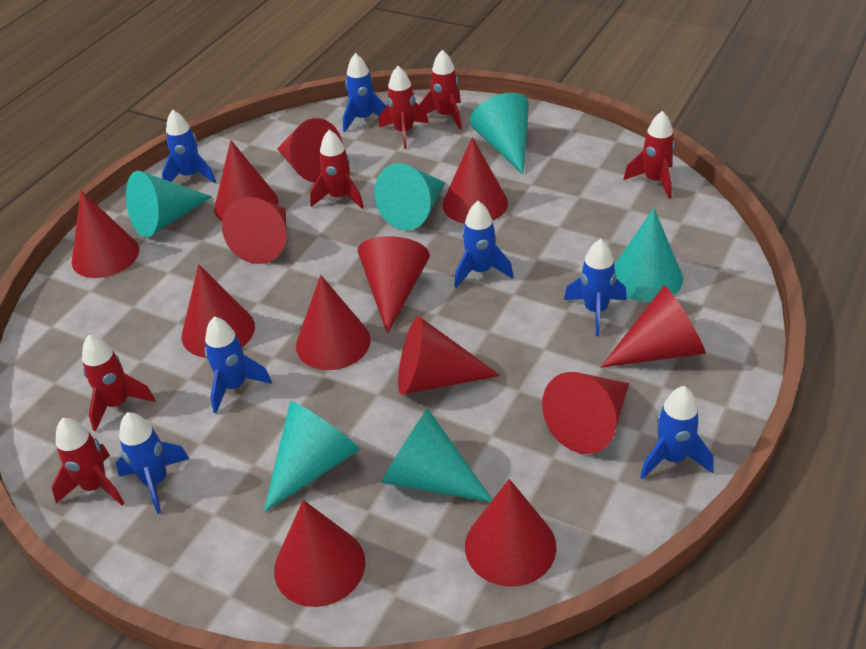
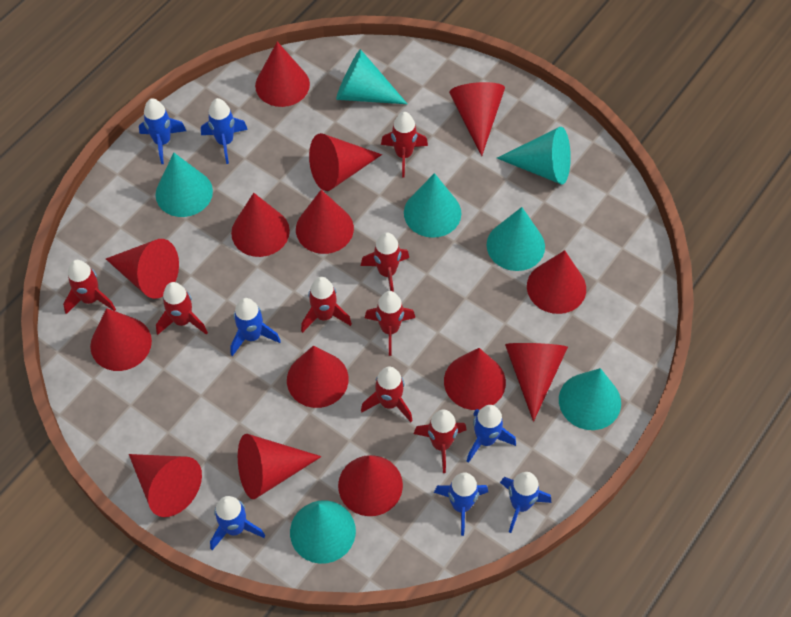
red cone: [72,190,139,278] [182,264,255,358] [214,140,278,221] [222,197,286,264] [274,500,365,607] [277,118,343,183] [296,275,371,370] [357,236,430,334] [398,316,500,395] [442,137,508,224] [465,479,557,587] [542,372,629,454] [601,285,706,368] = 13 -> [90,308,152,371] [106,239,179,299] [129,454,202,517] [231,193,290,257] [238,434,322,499] [255,42,310,107] [287,345,349,408] [296,190,354,254] [309,133,382,191] [338,455,403,516] [444,348,506,410] [449,82,505,156] [505,343,568,422] [527,250,586,314] = 14
red rocket: [51,418,125,506] [82,335,155,432] [310,130,364,209] [379,66,429,149] [419,50,462,130] [623,111,675,199] = 6 -> [63,260,116,314] [156,282,208,335] [301,277,352,333] [361,232,409,292] [361,367,413,422] [365,291,415,356] [381,112,428,177] [414,409,467,473] = 8
turquoise cone: [126,171,212,237] [264,401,360,512] [374,163,446,231] [381,409,492,502] [470,93,529,174] [614,208,683,302] = 6 -> [155,153,213,217] [290,500,356,564] [336,49,407,104] [404,173,461,238] [487,207,545,271] [497,127,571,184] [559,368,621,430] = 7

